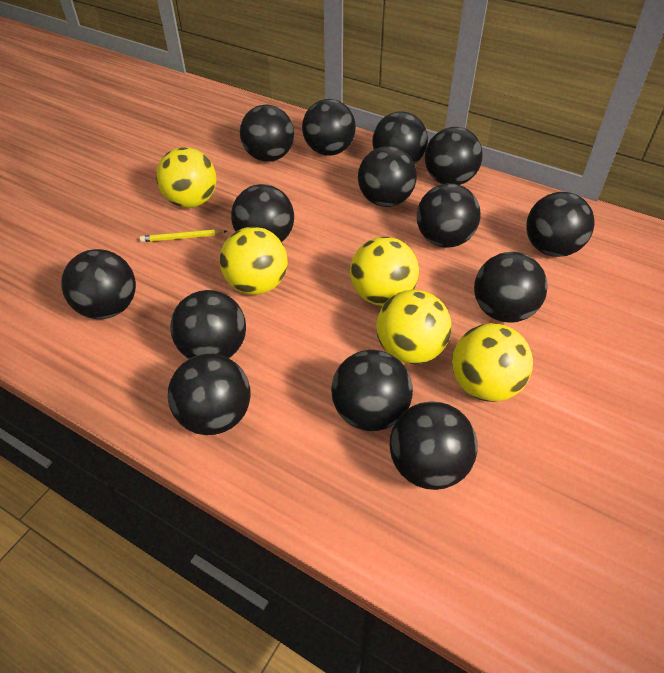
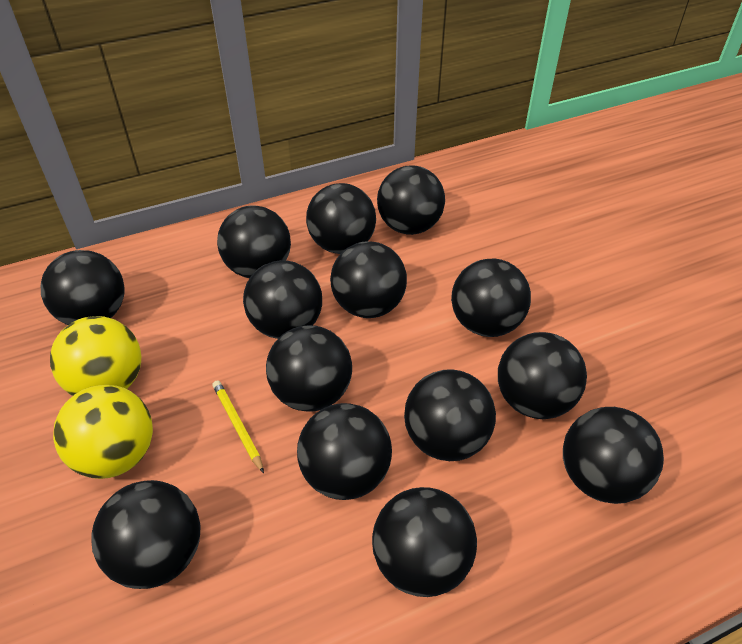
yellow ball: [156,147,216,208] [220,227,288,295] [350,237,419,306] [376,290,452,364] [452,323,533,402] = 5 -> [50,316,141,396] [53,385,153,479] = 2

